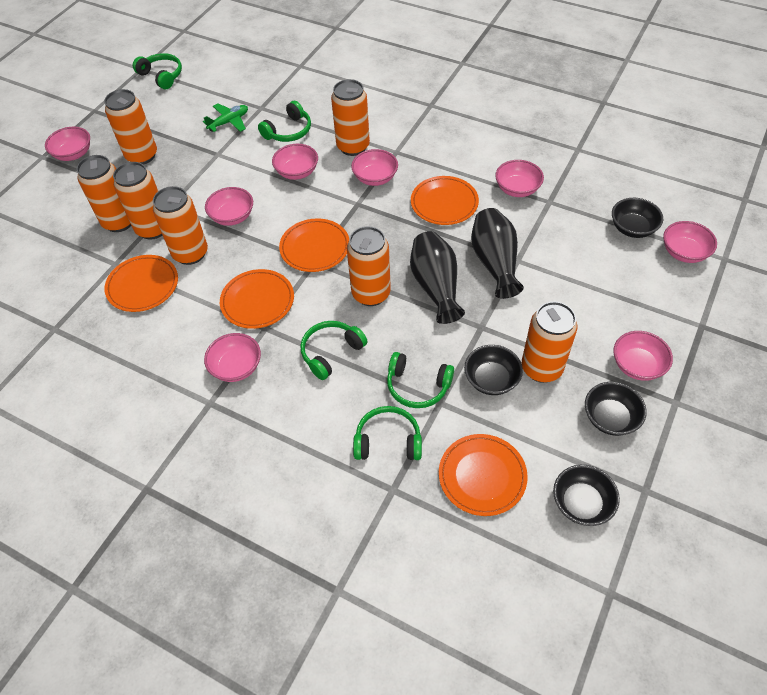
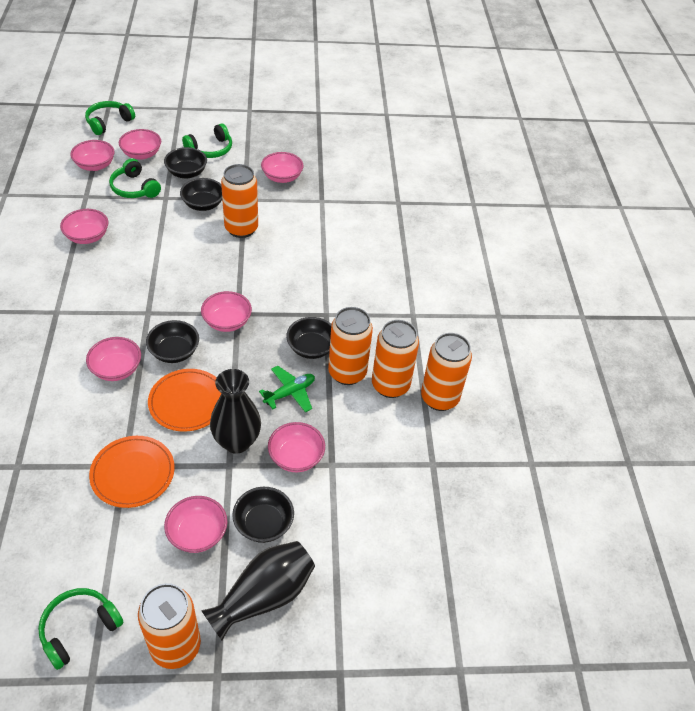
black bowl: [464,345,523,395] [553,465,620,526] [585,382,647,436] [612,198,663,238] = 4 -> [146,320,199,363] [164,147,207,178] [180,178,222,211] [232,487,294,543] [286,317,331,359] = 5
green headphones: [133,53,182,89] [258,101,311,142] [300,321,367,380] [353,406,422,460] [387,352,454,408] = 5 -> [38,588,124,670] [85,101,135,135] [109,158,161,198] [182,123,232,158] = 4
orange can: [77,155,131,232] [104,89,157,165] [113,162,163,240] [153,186,208,265] [331,79,370,156] [347,226,391,306] [522,301,577,383] = 7 -> [138,583,201,669] [221,164,258,238] [328,307,373,385] [372,320,419,398] [421,333,472,411] = 5
orange plate: [104,255,178,312] [220,269,294,329] [279,218,349,272] [411,176,479,225] [439,434,528,516] = 5 -> [89,436,175,508] [148,369,221,432] = 2

